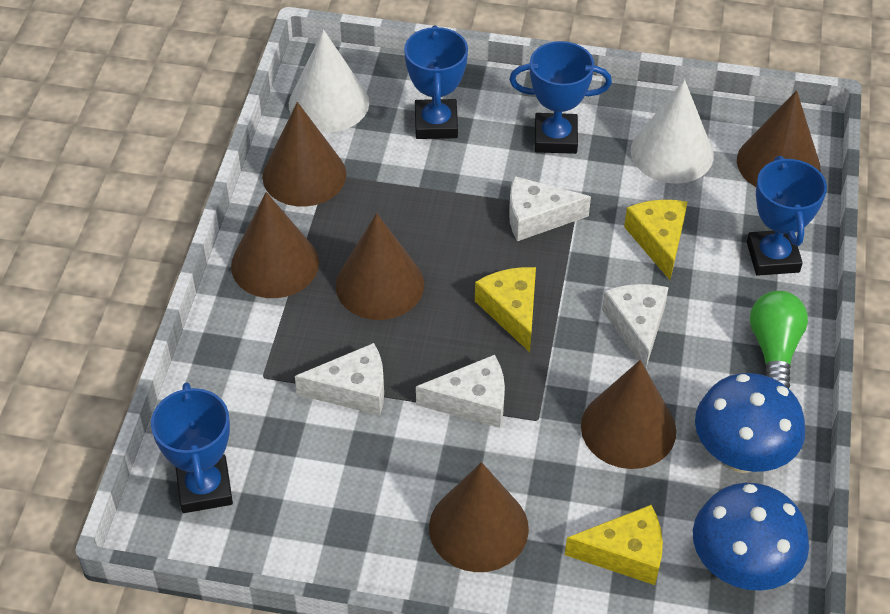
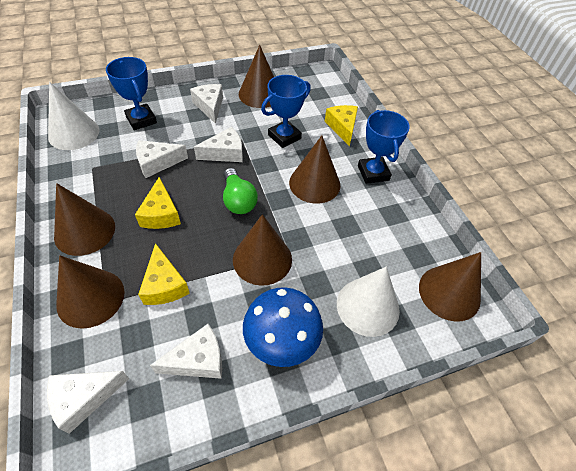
blue mushroom: [693,483,809,591] [695,373,805,473] = 2 -> [243,287,323,367] = 1
blue trophy: [151,383,233,513] [404,25,468,139] [509,41,612,154] [747,156,827,276] = 4 -> [106,57,157,130] [261,75,311,148] [358,110,410,184] = 3
white cheese: [295,343,384,416] [416,355,505,428] [509,176,591,241] [602,284,669,369] = 4 -> [47,371,129,434] [136,140,188,178] [150,324,222,379] [190,84,223,124] [194,127,243,162] = 5

